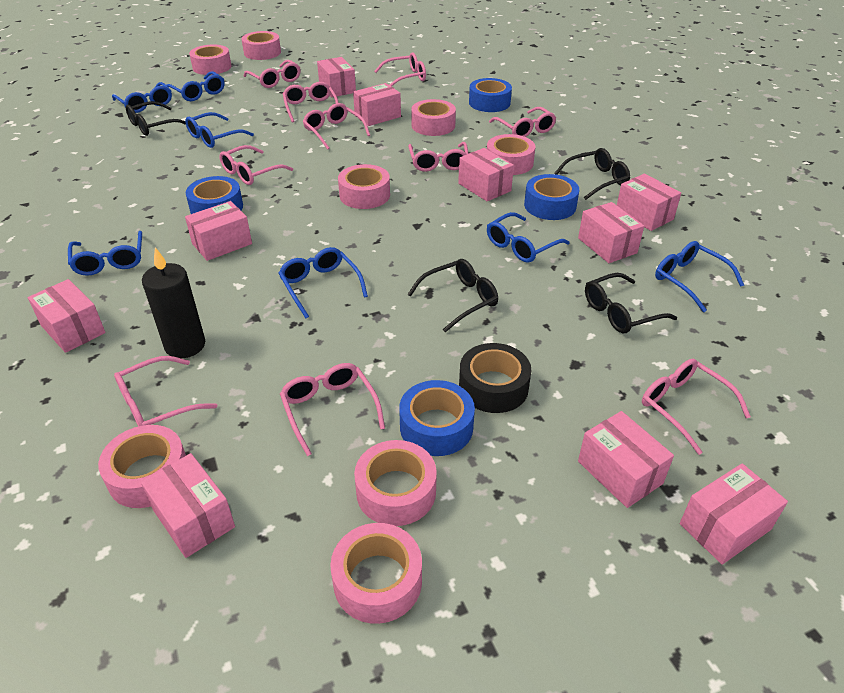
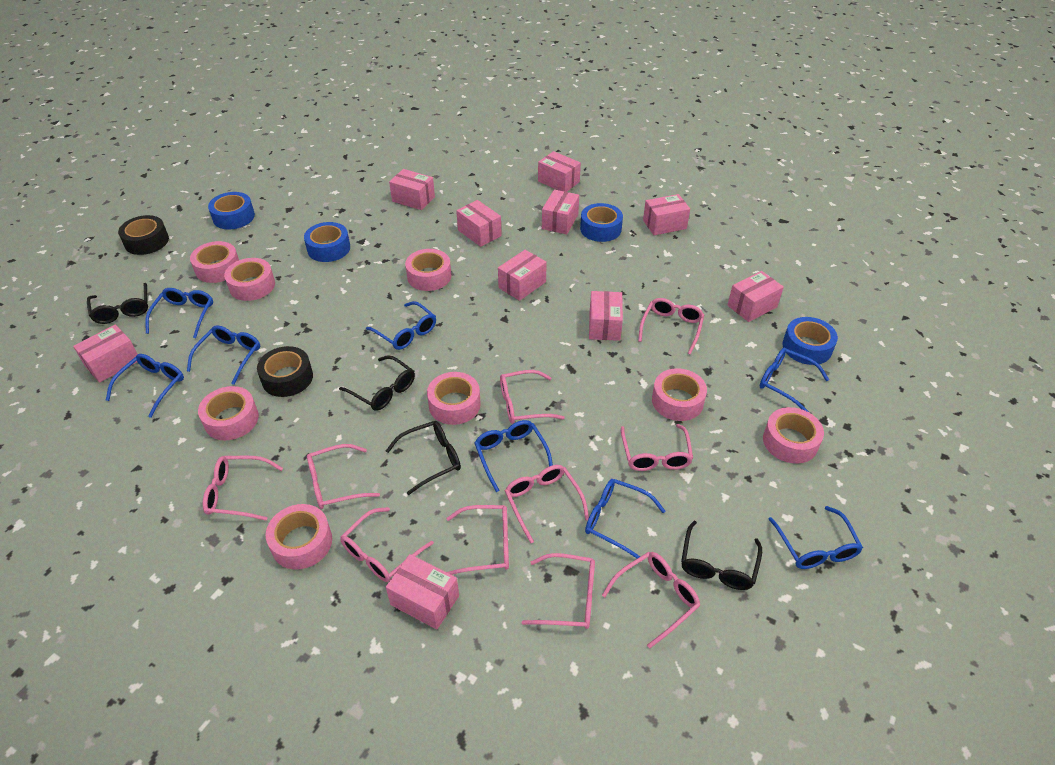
black candle: [142,247,205,358] = 1 -> none = 0
black tape: [459,343,532,413] = 1 -> [118,215,169,255] [257,346,313,397] = 2
blue glasses: [68,231,142,276] [112,82,172,113] [166,71,225,101] [185,112,254,148] [278,247,368,318] [487,212,570,263] [655,241,744,312] = 7 -> [106,354,184,418] [145,288,213,338] [187,325,260,385] [366,301,436,350] [475,420,553,492] [585,479,665,559] [760,348,829,412] [769,506,863,569] = 8

